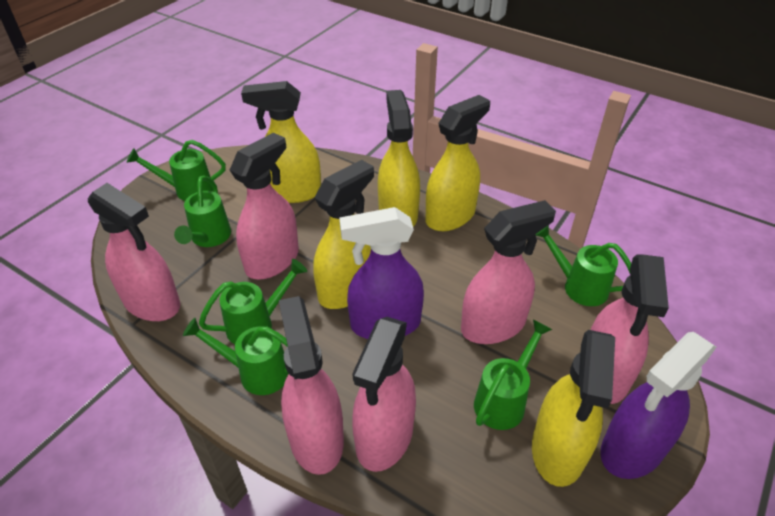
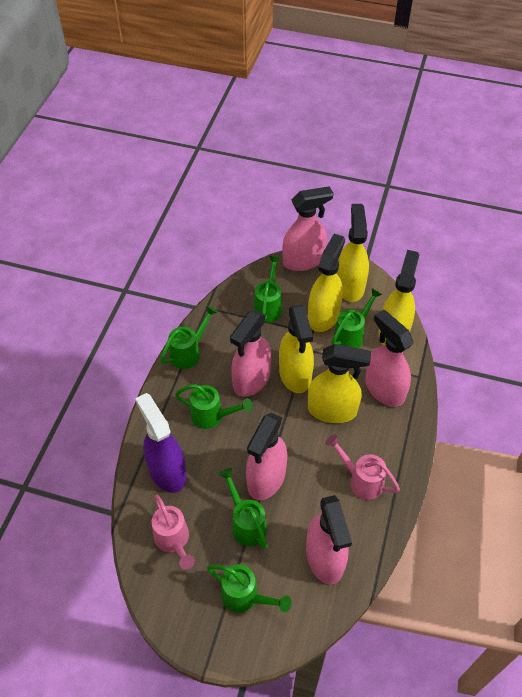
pink spray bottle: [88,183,180,321] [230,132,299,280] [279,296,344,475] [352,317,416,472] [461,200,556,344] [590,255,669,404] = 6 -> [230,310,271,397] [246,413,287,500] [282,186,333,271] [306,495,352,584] [365,310,414,407] = 5
pink watering can: none = 0 -> [152,495,195,570] [325,434,400,500] = 2
purple spray bottle: [339,207,424,339] [600,332,716,479] = 2 -> [135,393,187,493] = 1

